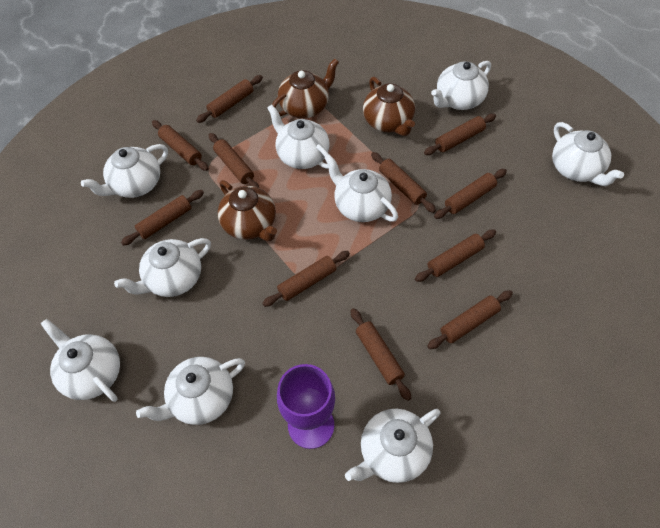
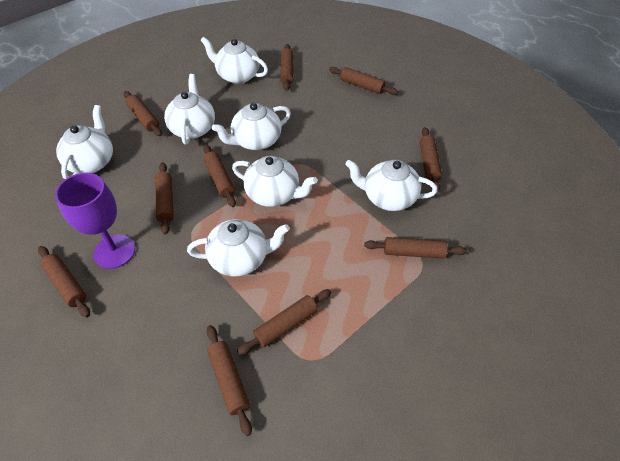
brown rolling pin: [121,190,204,246] [152,120,209,171] [196,75,263,123] [209,133,259,188] [262,251,350,307] [350,308,411,401] [371,152,436,213] [415,229,496,282] [424,114,496,155] [427,290,513,349] [434,169,507,219] = 11 -> [38,246,90,317] [124,91,162,136] [155,162,174,235] [203,144,236,207] [206,325,252,436] [237,289,331,355] [280,44,293,91] [329,67,398,95] [364,237,467,259] [420,127,442,192] = 10
brown teapot: [218,180,277,241] [272,58,339,119] [363,77,415,136] = 3 -> none = 0
white teapot: [40,319,120,402] [81,144,168,198] [114,238,211,297] [136,357,245,425] [267,104,329,169] [325,154,398,222] [345,409,440,483] [431,61,491,110] [552,122,624,186] = 9 -> [56,105,113,179] [164,74,215,144] [187,219,290,276] [200,37,268,84] [212,103,291,150] [232,156,317,207] [345,160,437,211] = 7

